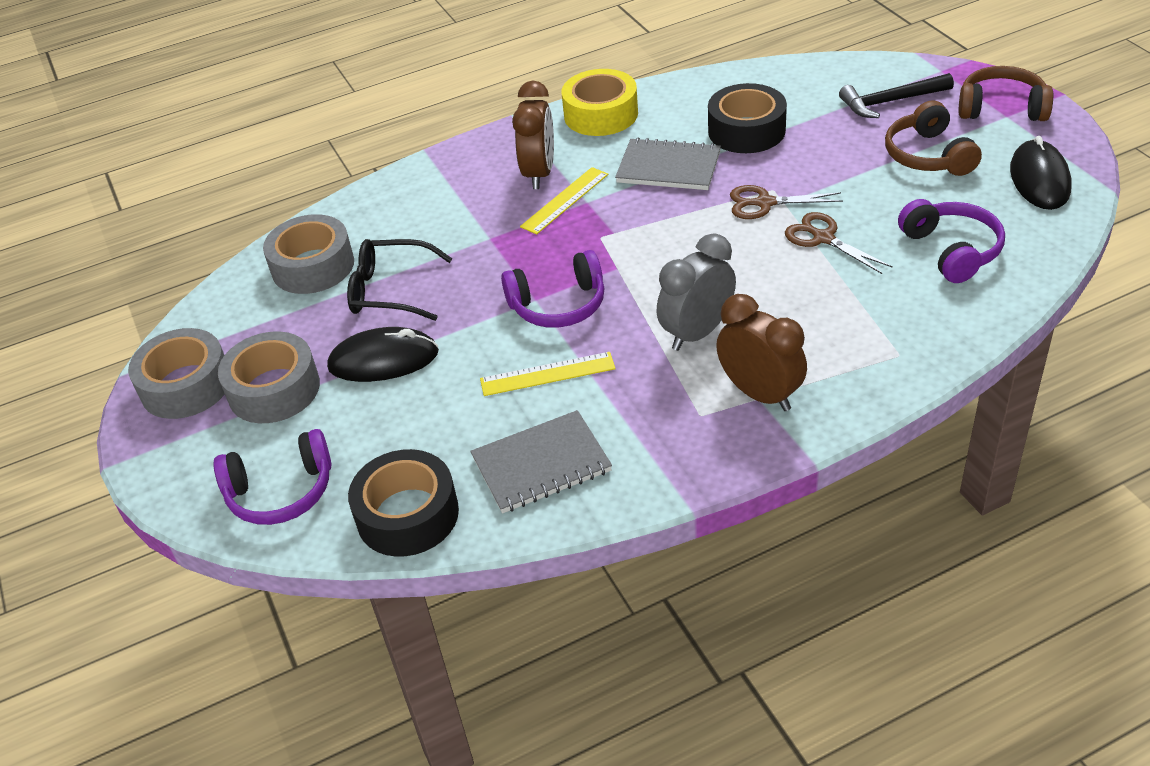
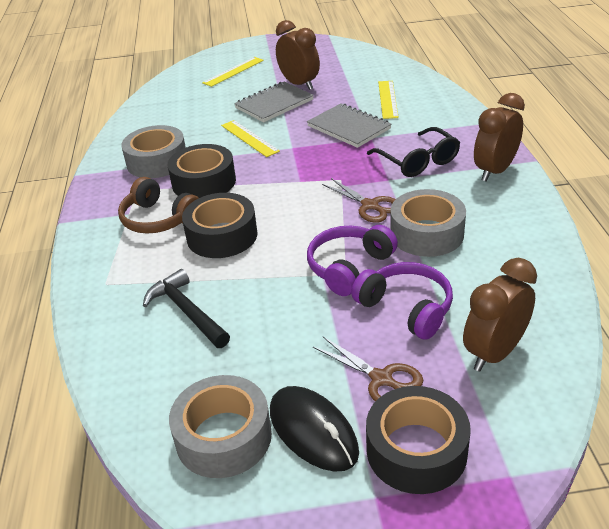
black mouse: [327,327,439,382] [1010,136,1072,210] = 2 -> [270,386,359,471] = 1
black tape: [348,449,459,557] [708,83,787,153] = 2 -> [168,144,236,198] [182,193,258,258] [366,386,471,494] = 3
brown clock: [512,81,554,189] [716,294,807,411] = 2 -> [276,20,320,90] [463,258,537,372] [474,93,525,181] = 3
brown headphones: [885,100,982,176] [959,66,1053,121] = 2 -> [118,177,199,234] = 1
grey clock: [657,233,736,351] = 1 -> none = 0
purple headphones: [213,429,332,525] [501,250,604,328] [898,199,1005,283] = 3 -> [307,225,398,296] [351,262,453,340] = 2
yellow ruler: [480,352,616,396] [520,167,608,235] = 2 -> [202,57,264,87] [221,120,280,157] [378,81,399,119] = 3
yellow tape: [562,69,638,136] = 1 -> none = 0

